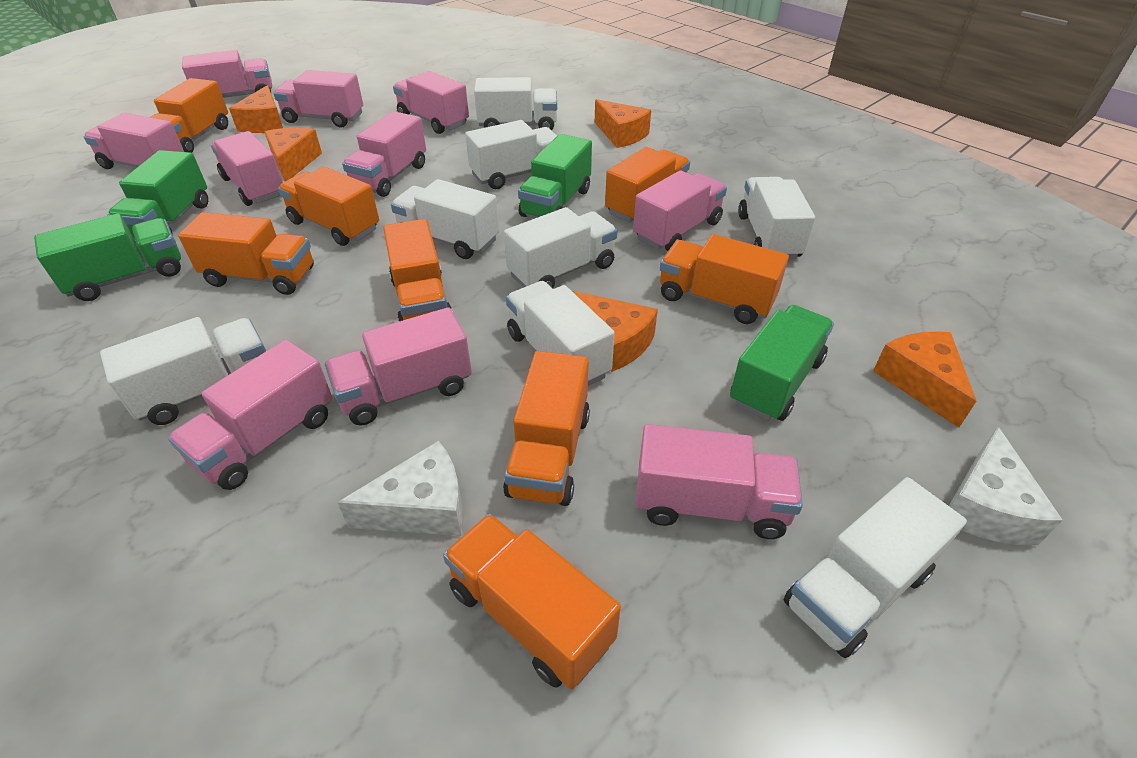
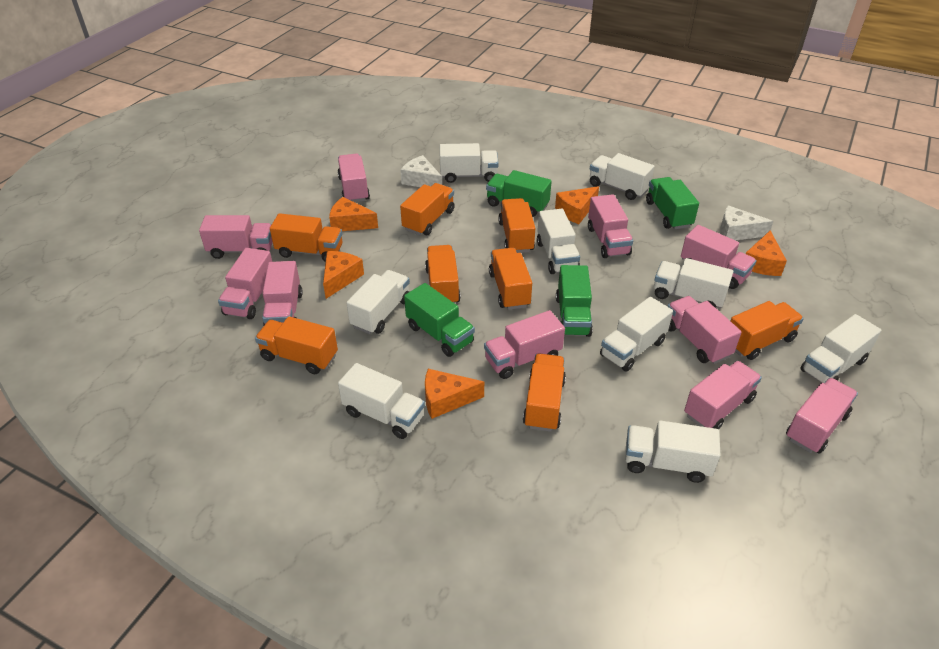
white truck: [100,317,266,425] [391,179,499,259] [465,120,557,189] [474,77,557,130] [504,207,617,289] [506,281,615,386] [738,177,815,259] [784,477,967,658] = 8 -> [338,363,425,439] [346,270,410,334] [439,143,499,183] [537,209,580,274] [590,153,654,200] [600,297,673,372] [625,420,721,483] [654,258,733,308] [800,314,881,383] = 9

